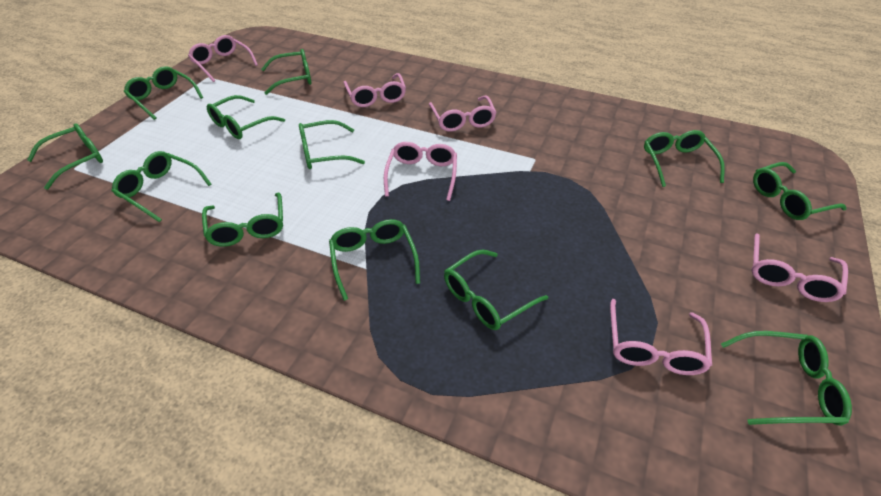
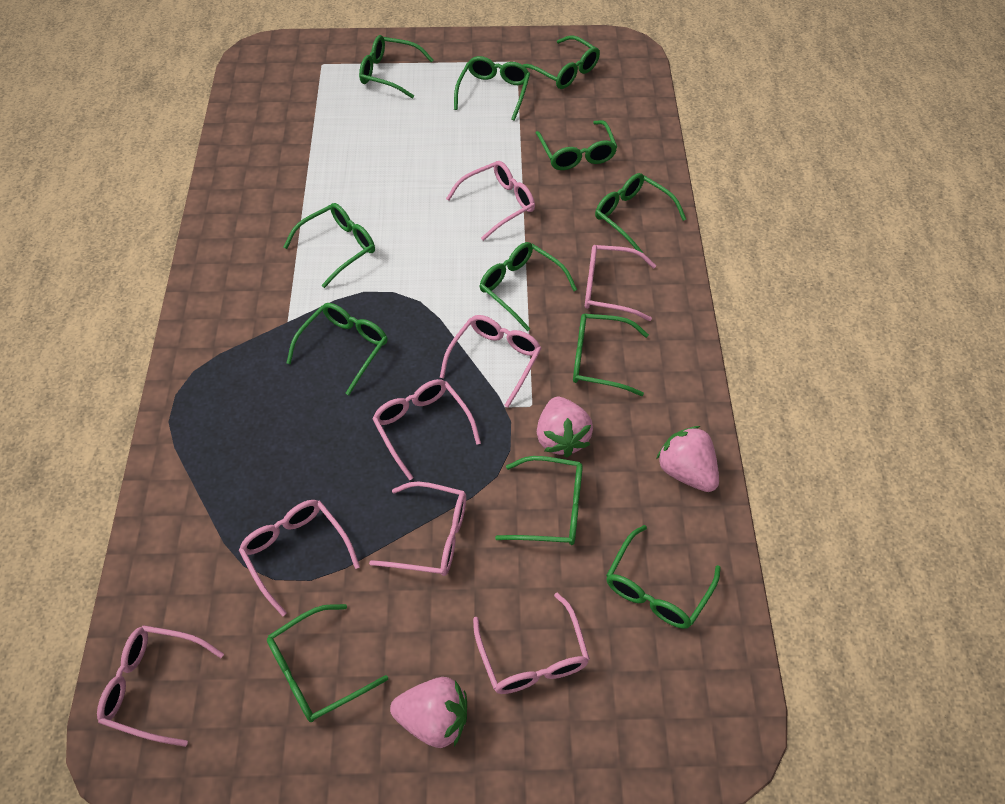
pink glasses: [188,35,258,82] [343,73,406,107] [384,142,457,201] [429,95,497,132] [610,299,712,375] [751,234,848,302] = 6 -> [97,625,224,747] [239,500,360,616] [369,482,466,576] [372,379,481,480] [440,315,542,407] [446,161,535,241] [473,592,590,694] [585,245,656,321] = 8
pink strawberry: none = 0 -> [390,677,467,748] [537,397,593,457] [656,426,719,492] = 3

